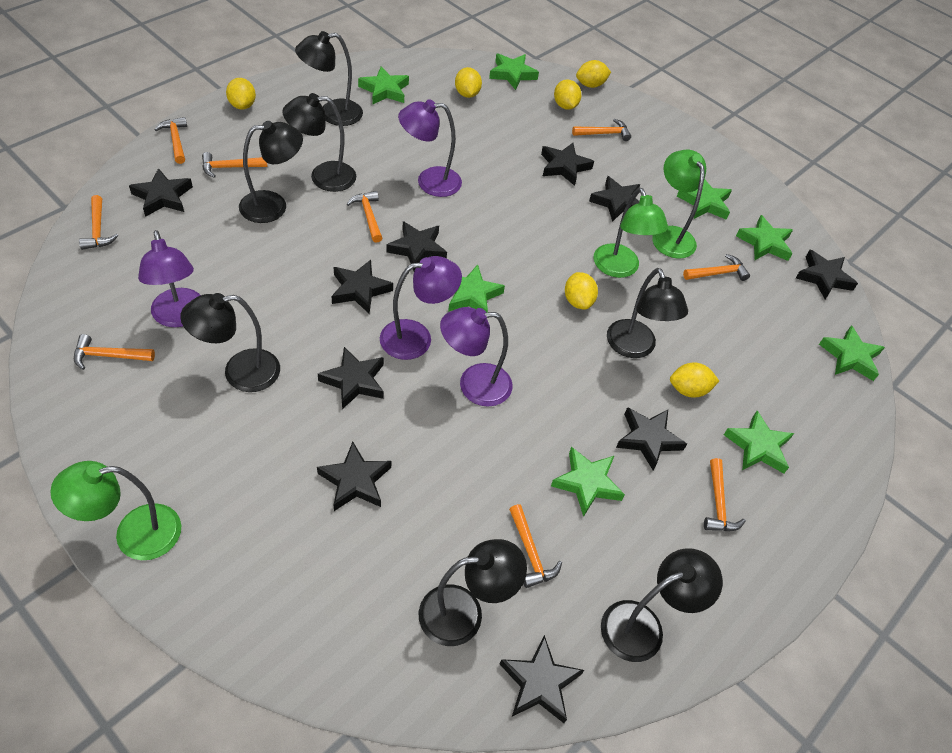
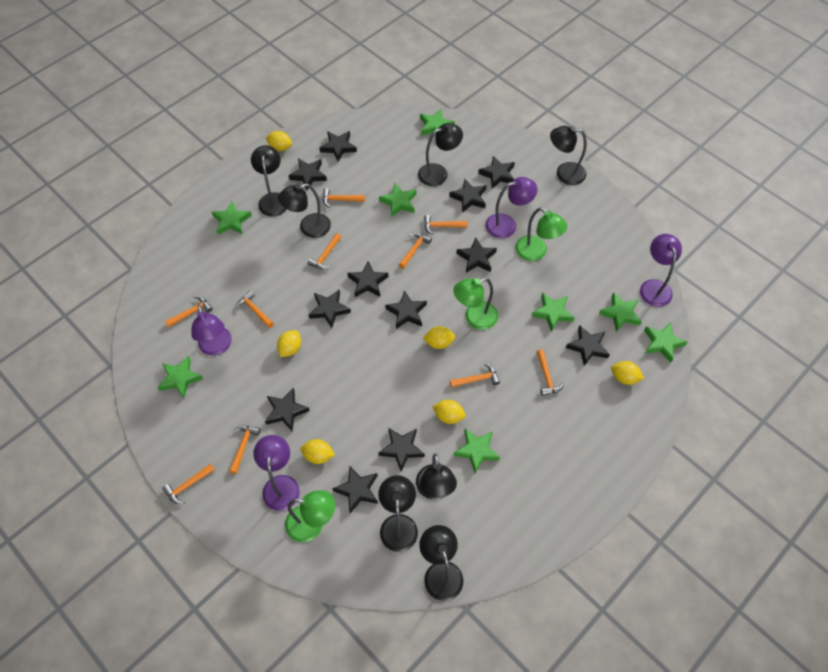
black star: [129,168,193,217] [317,441,391,511] [318,347,384,409] [331,260,393,314] [387,221,447,271] [500,635,584,723] [541,143,594,186] [589,176,640,222] [616,407,687,470] [796,250,858,299] = 10 -> [265,388,310,431] [288,159,327,190] [309,290,351,328] [319,131,357,162] [332,466,378,513] [347,261,388,297] [378,428,425,471] [385,290,427,329] [449,178,487,213] [456,237,497,273] [478,156,515,189] [566,325,610,366] = 12
orange hammer: [74,334,155,370] [79,195,118,250] [154,117,187,164] [202,152,268,178] [347,191,382,243] [509,504,562,588] [572,119,631,141] [683,254,750,281] [704,458,746,531] = 9 -> [162,463,215,504] [165,296,213,328] [229,426,260,474] [236,290,274,328] [308,233,341,270] [323,188,365,208] [399,233,432,268] [424,215,467,235] [450,363,500,388] [537,349,564,396] = 10

